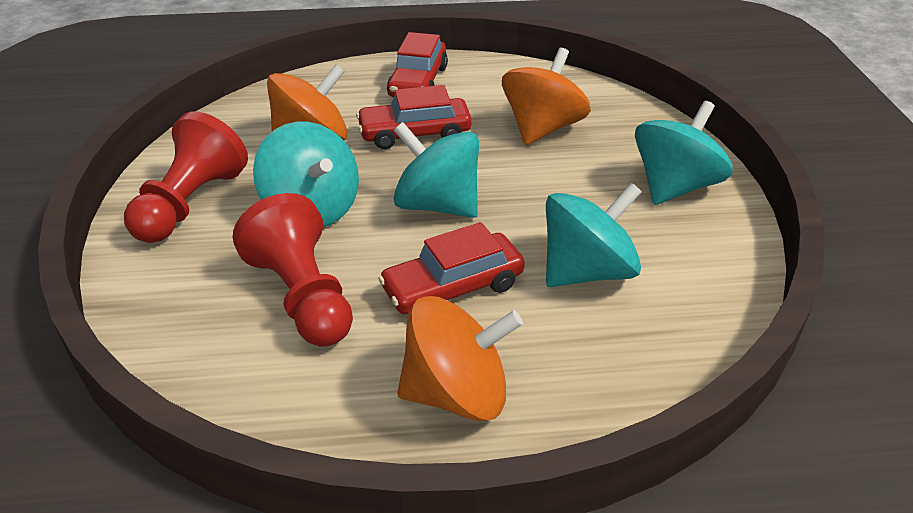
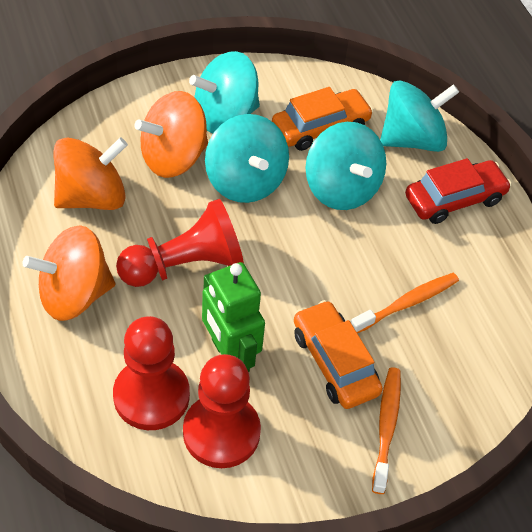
green robot: none = 0 -> [202,262,265,372] = 1
orange car: none = 0 -> [272,87,373,151] [294,300,383,409] = 2
orange toothbrush: none = 0 -> [351,273,459,333] [372,367,401,494] = 2
red car: [356,85,472,149] [378,222,525,314] [387,32,448,97] = 3 -> [405,158,512,224] = 1
red pawn: [124,111,248,243] [233,193,353,347] = 2 -> [113,316,190,430] [116,199,244,287] [183,354,261,468] = 3

